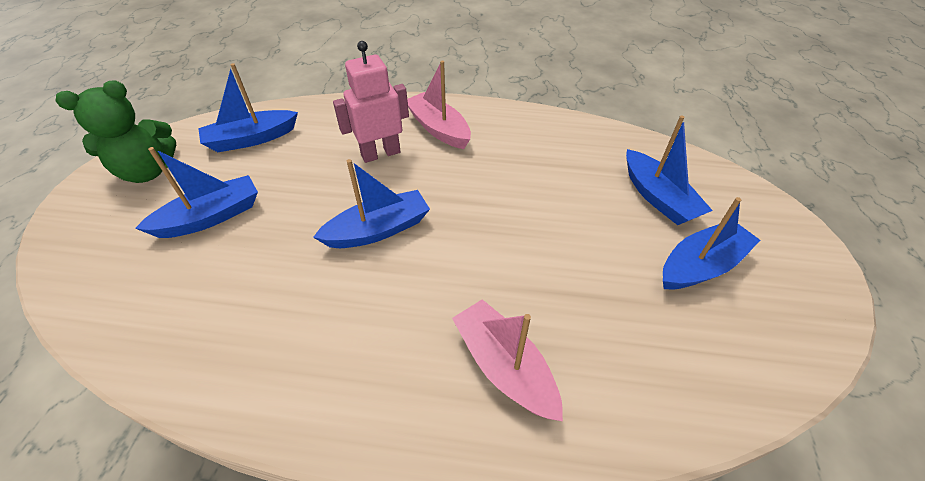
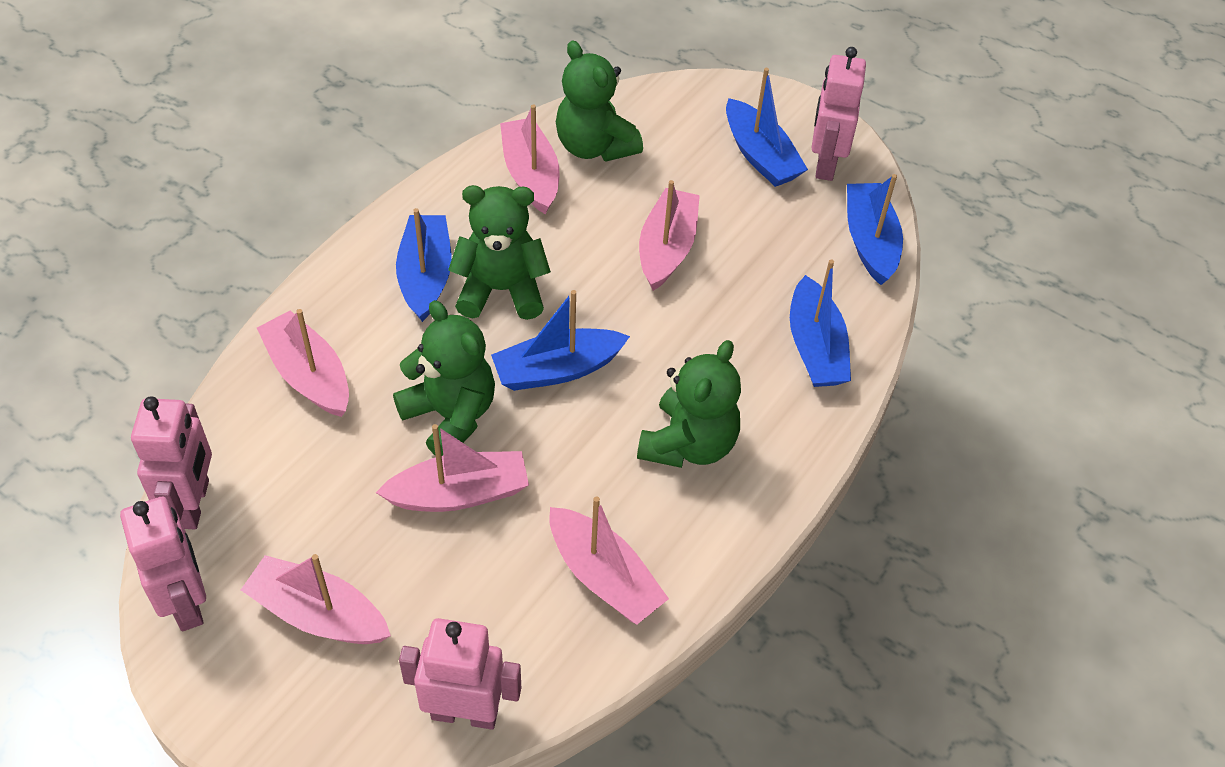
green teddy bear: [56,80,176,183] = 1 -> [393,300,495,456] [448,185,551,320] [556,40,643,162] [637,340,741,468] = 4
pink boat: [407,61,471,149] [452,299,563,421] = 2 -> [241,554,391,644] [257,309,349,417] [376,424,529,512] [500,104,560,214] [549,496,669,625] [639,180,700,291] = 6
pink robot: [333,41,409,163] = 1 -> [120,497,206,631] [131,396,212,529] [399,618,521,729] [812,47,866,181] = 4

